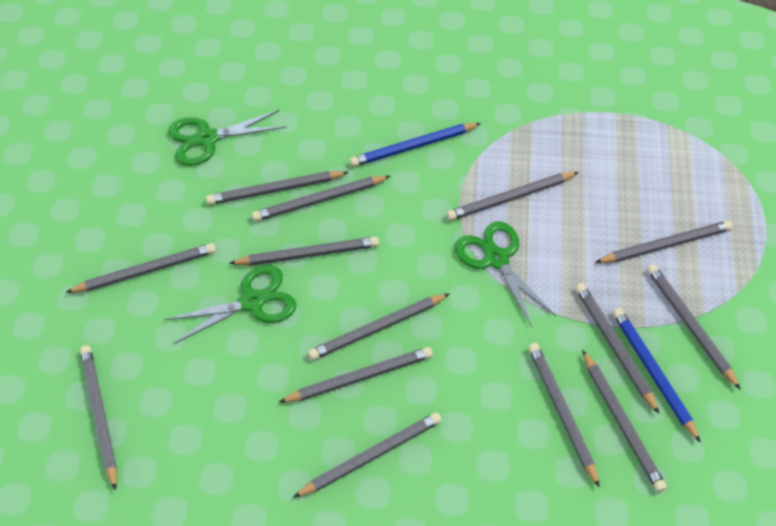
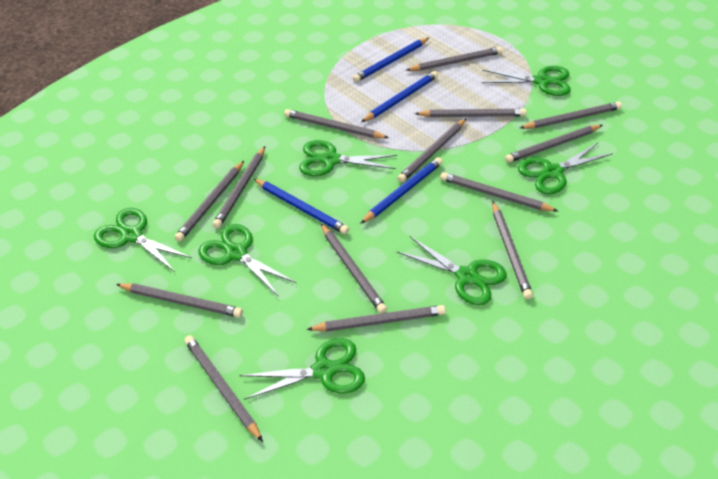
blue pencil: [350,123,481,167] [612,308,701,443] = 2 -> [253,178,349,234] [353,38,429,82] [360,157,443,224] [361,71,438,122] = 4
green scissors: [164,265,296,344] [168,109,286,166] [455,221,556,327] = 3 -> [94,208,192,272] [199,224,296,297] [240,338,365,400] [299,140,397,176] [397,236,507,305] [482,66,571,96] [518,143,612,194] = 7

